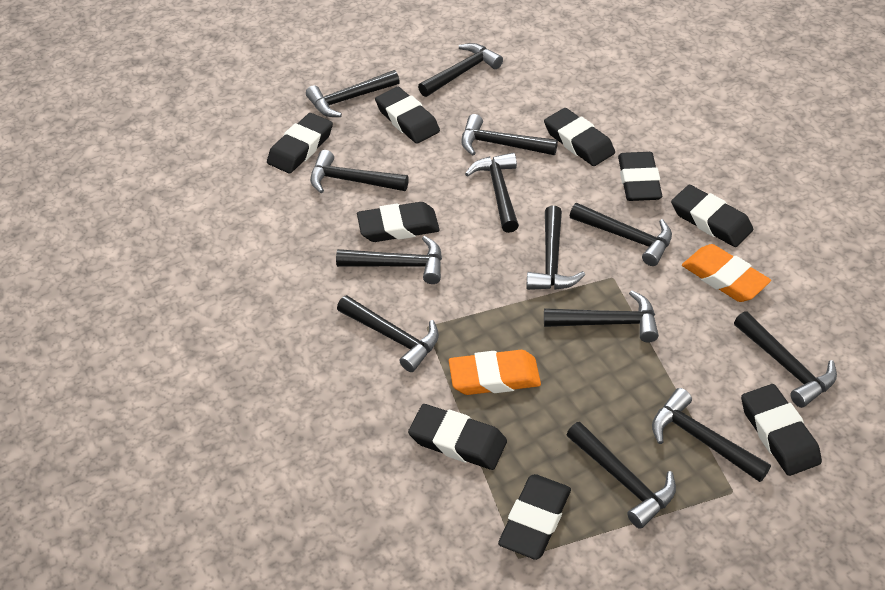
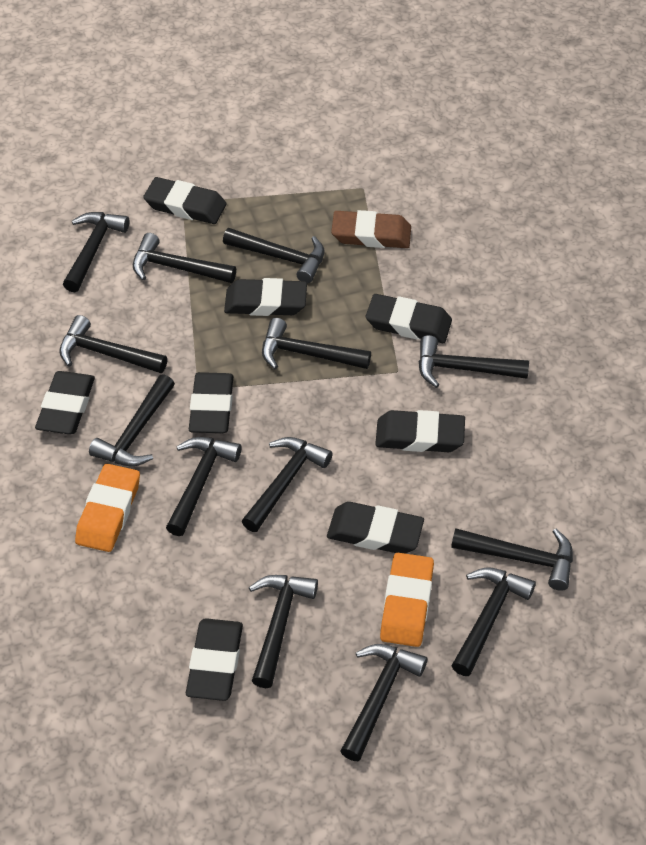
black eraser: [267,113,333,174] [357,202,440,242] [375,87,440,144] [408,404,507,470] [498,474,571,560] [544,108,615,166] [618,152,662,201] [671,185,753,247] [741,384,822,476] = 9 -> [35,371,95,434] [143,177,226,224] [186,618,243,701] [189,372,234,433] [224,278,307,316] [327,502,424,554] [366,294,452,343] [375,410,465,452] = 8
brown eraser: none = 0 -> [331,210,411,248] = 1

